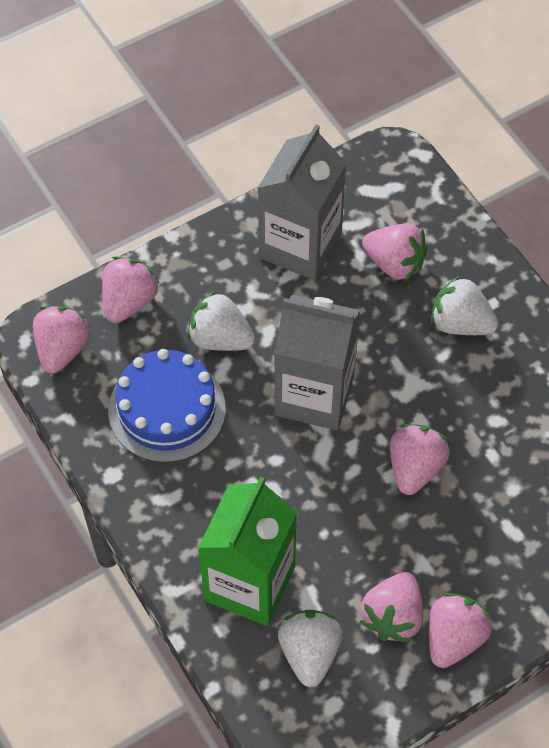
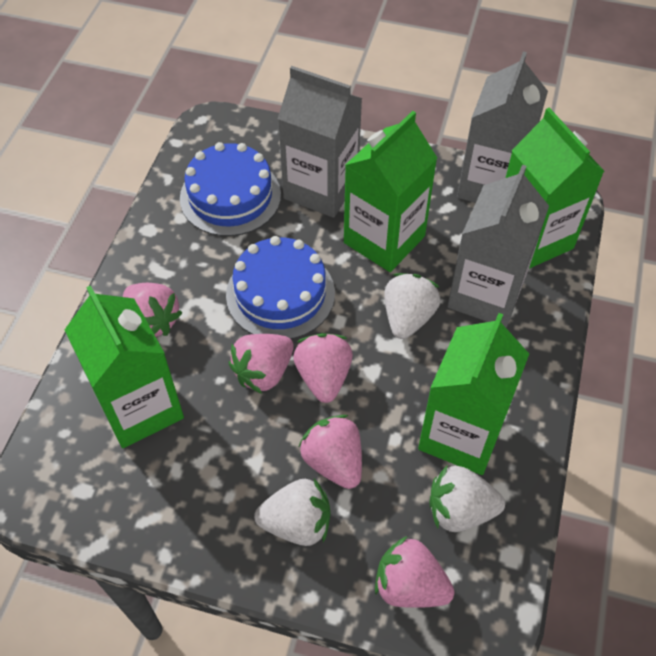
blue cake: [108,349,226,463] = 1 -> [180,142,281,236] [226,236,335,339] = 2
green carton: [198,477,297,626] = 1 -> [65,285,184,448] [344,111,437,272] [418,313,529,475] [506,108,605,269] = 4
grey carton: [258,125,347,281] [274,295,360,431] = 2 -> [278,66,362,218] [447,165,549,327] [457,51,548,203] = 3
pink strawberry: [33,306,91,374] [102,257,160,323] [360,572,423,642] [362,224,428,281] [390,424,450,495] [429,593,492,668] = 6 -> [123,283,183,337] [229,334,294,394] [293,333,353,403] [299,415,362,489] [375,536,454,608] = 5

